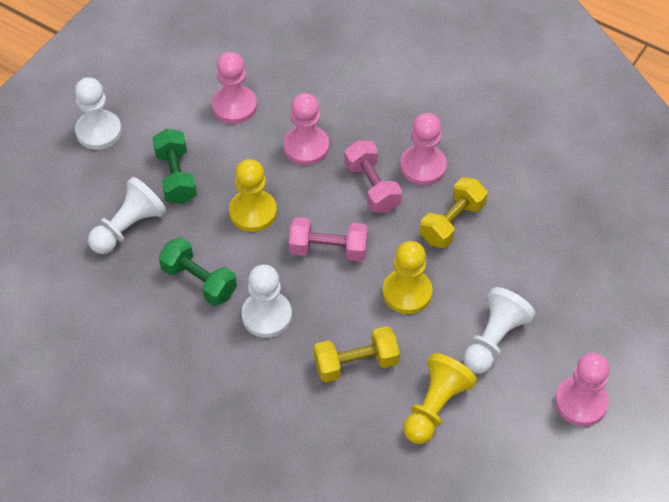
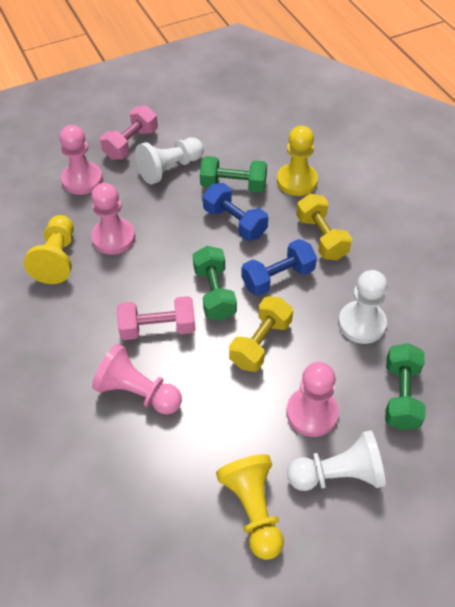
blue dumbbell: none = 0 -> [203,183,268,241] [241,239,317,296] = 2
green dumbbell: [152,129,197,204] [158,237,237,306] = 2 -> [193,246,237,321] [200,156,267,193] [385,343,426,430] = 3
white pawn: [75,77,122,150] [88,177,167,254] [241,265,292,338] [463,287,536,374] = 4 -> [135,137,204,184] [287,430,386,491] [338,270,387,344] = 3

